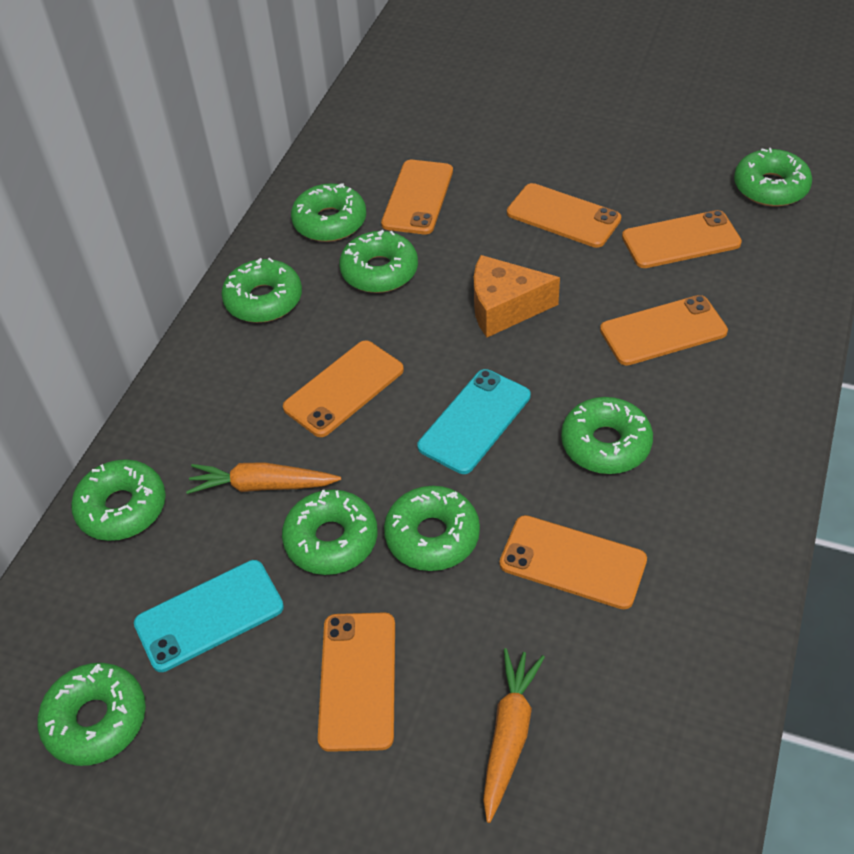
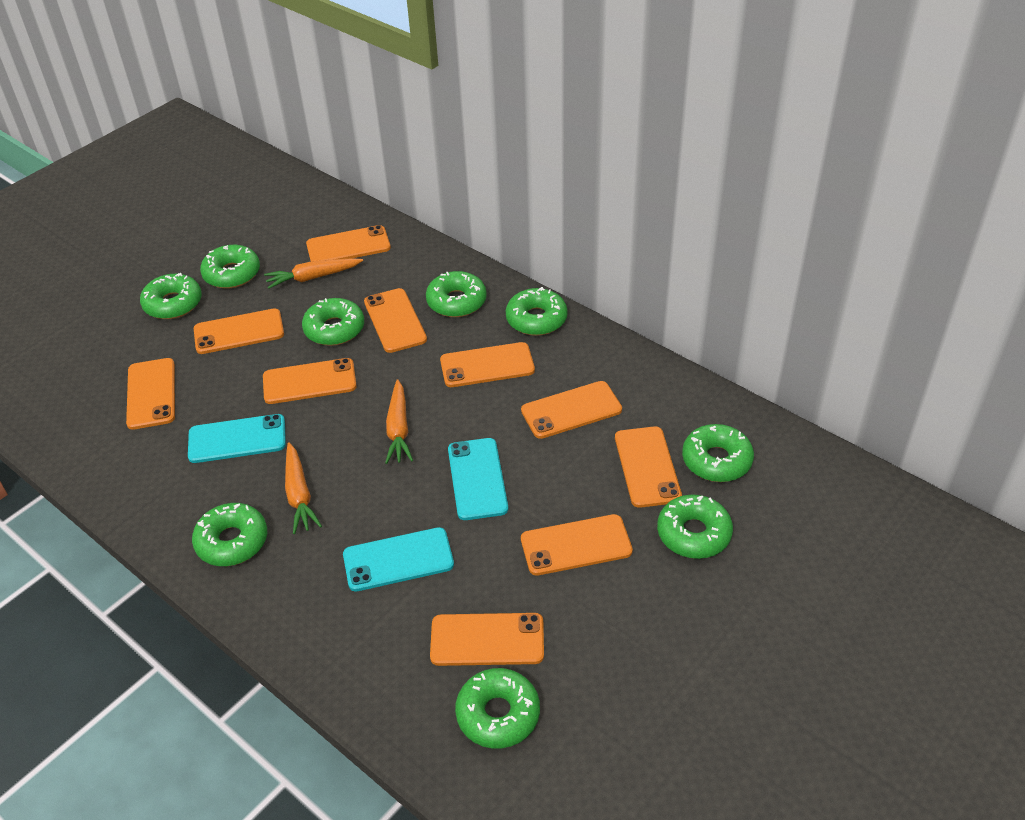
orange carrot: [186,462,341,494] [483,648,545,823] = 2 -> [264,258,363,289] [285,442,322,534] [385,379,413,464] = 3
orange cheese: [474,255,560,338] = 1 -> none = 0
orange phone: [283,340,404,437] [318,612,395,752] [381,160,453,235] [500,515,647,609] [507,183,621,248] [600,295,728,366] [622,210,742,268] = 7 -> [126,358,175,430] [194,308,284,354] [263,358,357,404] [306,225,391,261] [364,288,427,353] [430,613,544,666] [440,342,535,387] [521,381,622,439] [521,514,633,576] [615,426,682,508] = 10
turquoise phone: [134,560,284,672] [417,369,531,474] = 2 -> [188,414,286,463] [343,527,454,591] [448,438,508,520] = 3

